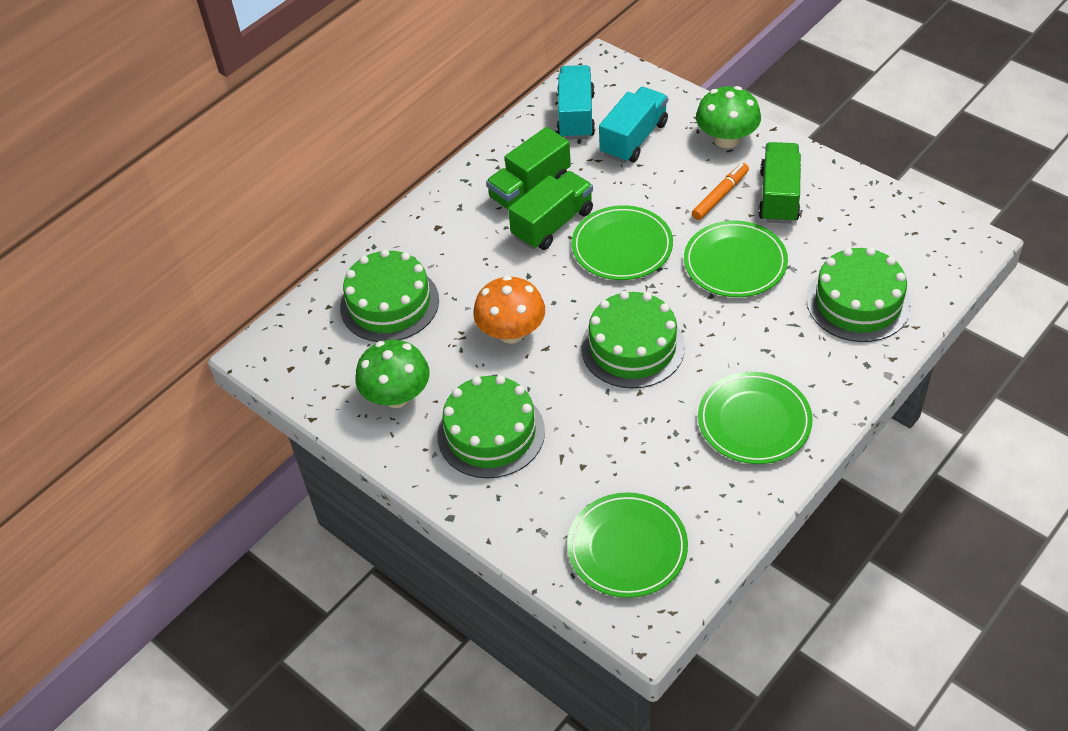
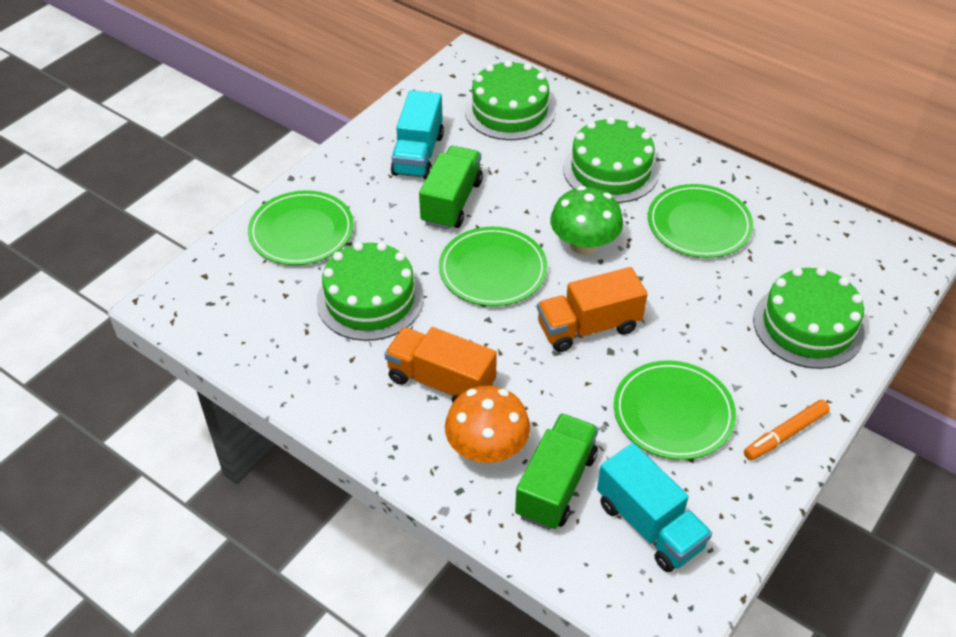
green mushroom: [355,340,430,408] [696,86,761,148] = 2 -> [550,186,623,255] = 1
green truck: [486,127,571,209] [508,171,593,250] [758,142,801,224] = 3 -> [419,146,483,230] [515,413,599,530] = 2
orange truck: none = 0 -> [384,327,497,403] [537,267,647,352] = 2

